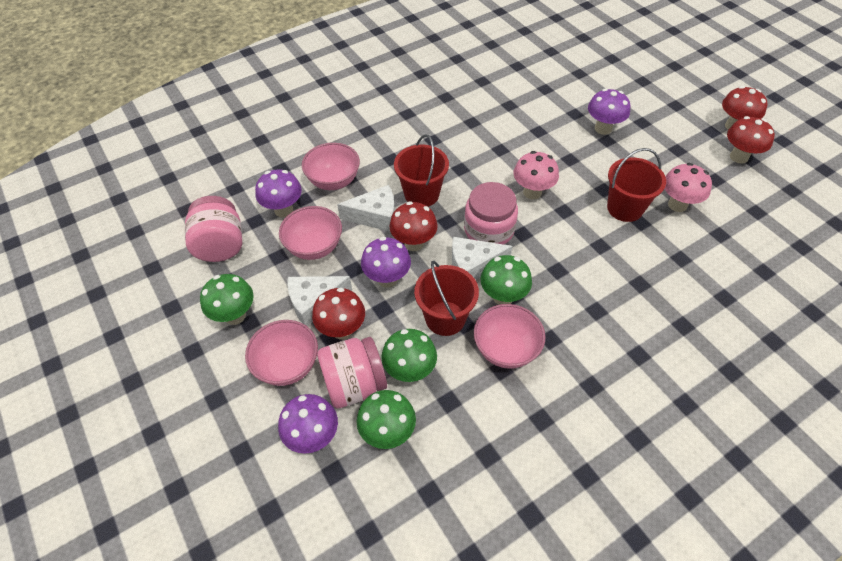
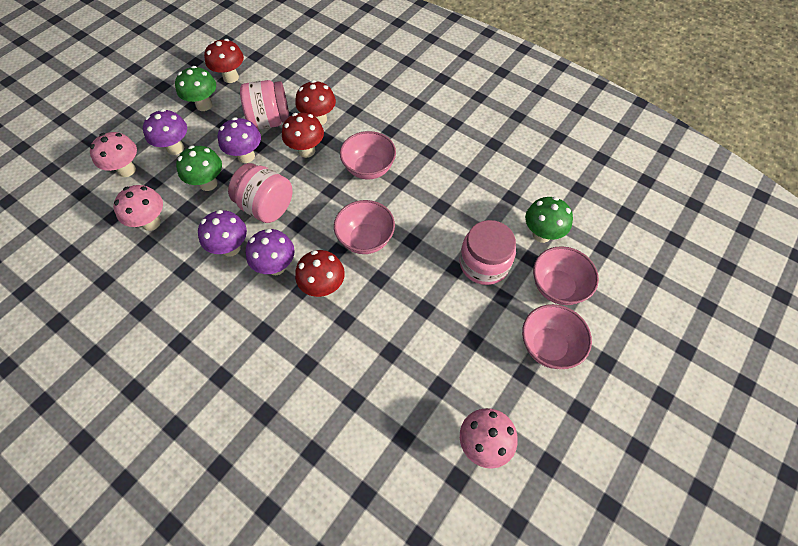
green mushroom: [200,274,254,325] [357,390,416,449] [381,329,437,382] [481,255,532,305] = 4 -> [175,66,216,111] [176,146,222,191] [525,197,573,243] = 3
pink mushroom: [514,151,559,199] [665,163,712,212] = 2 -> [90,132,137,177] [113,185,163,231] [460,408,518,469] = 3
red bucket: [394,135,449,207] [414,261,479,336] [607,148,666,222] = 3 -> none = 0
white cheese: [287,276,352,326] [337,185,395,232] [452,237,513,280] = 3 -> none = 0

